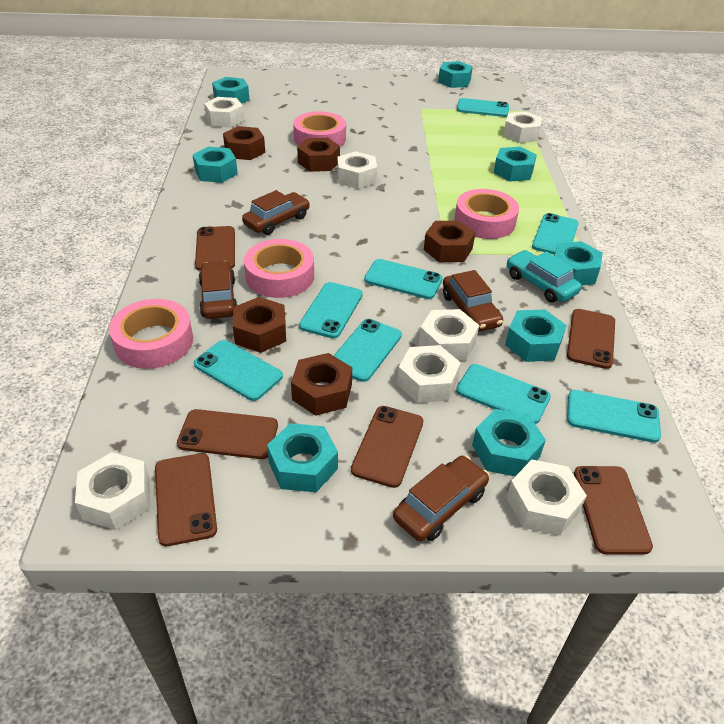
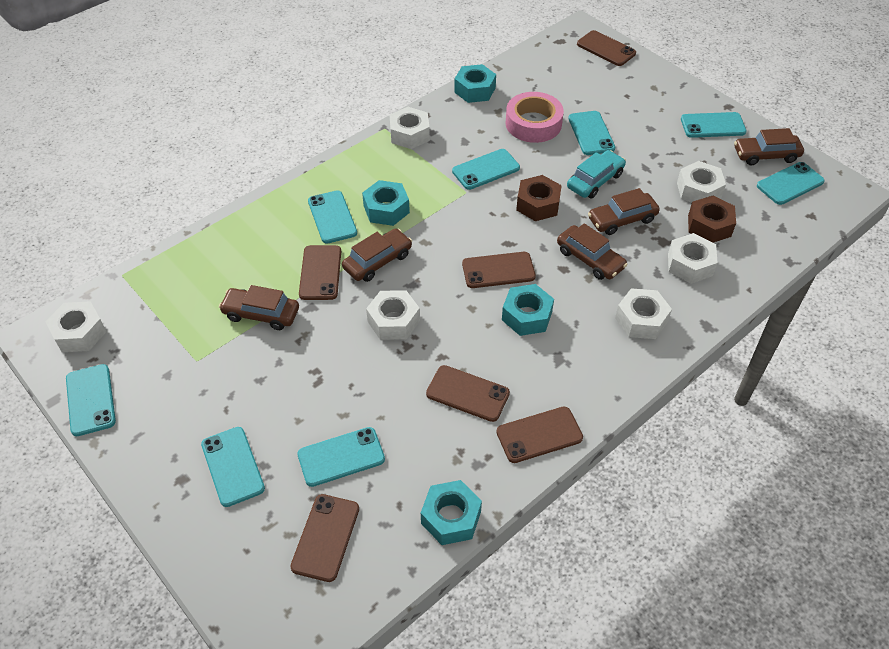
brown car: [199,261,238,319] [242,190,310,235] [393,456,489,541] [443,270,503,332] = 4 -> [219,285,299,330] [342,228,412,282] [557,223,628,280] [588,188,660,235] [734,128,804,165] = 5
brown nut: [223,126,265,160] [233,297,286,353] [291,353,352,416] [297,138,340,172] [424,221,475,262] = 5 -> [516,175,562,221] [688,196,736,243] = 2
pink tape: [109,299,193,369] [244,239,314,298] [293,111,346,147] [454,189,519,239] = 4 -> [506,92,564,143] = 1
turquoise nut: [193,147,238,183] [212,77,249,104] [267,423,338,492] [438,61,473,88] [472,409,546,476] [494,147,537,182] [505,309,567,362] [554,241,603,286] = 8 -> [362,180,410,226] [421,480,482,545] [454,64,496,103] [502,284,554,336] = 4
white nut: [75,452,150,530] [204,97,244,128] [337,151,377,189] [397,345,461,403] [419,309,479,361] [503,111,542,143] [506,460,587,535] = 7 -> [46,301,107,352] [366,290,420,340] [390,107,430,149] [615,288,672,339] [668,233,718,284] [677,161,726,203] = 6

